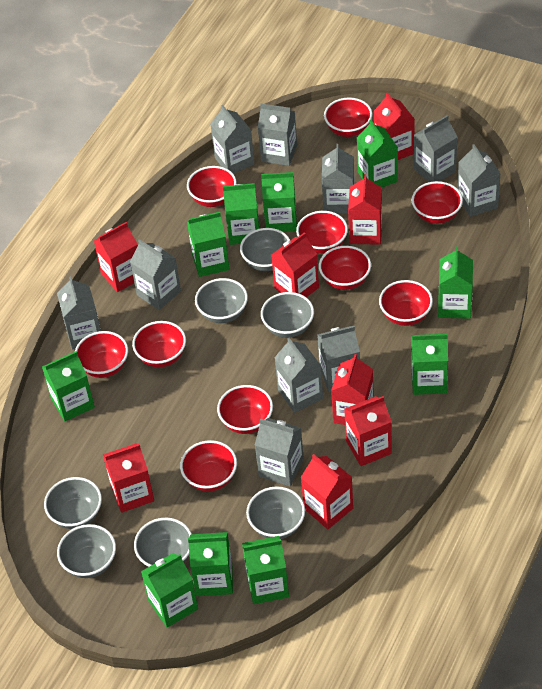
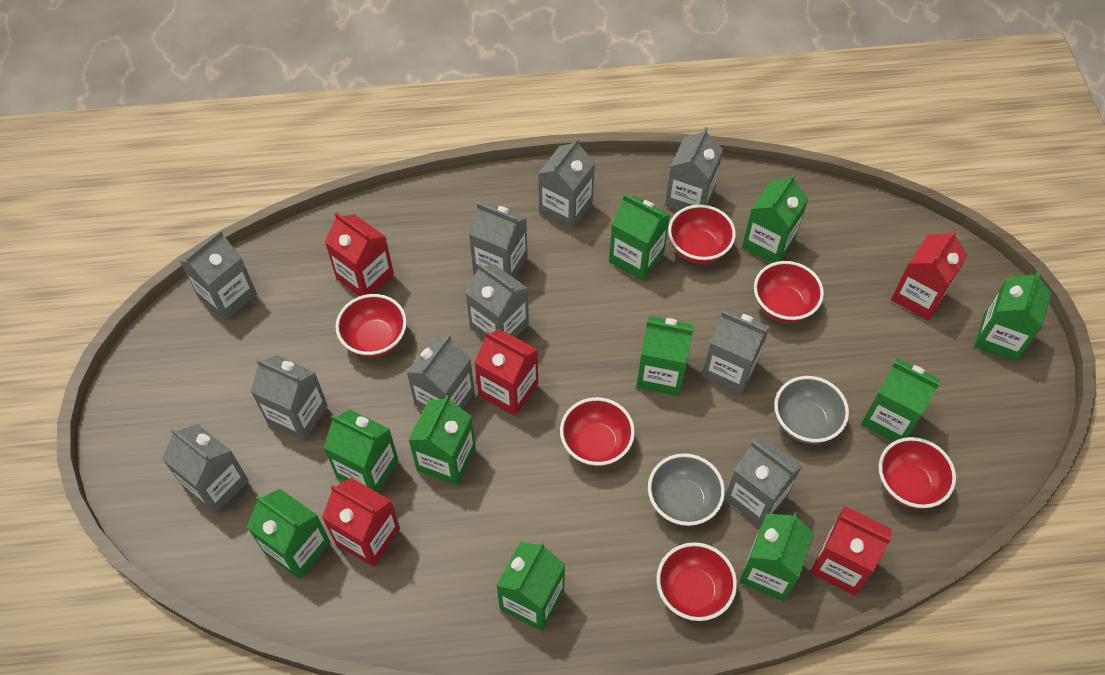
grey bowl: [44,477,102,529] [57,524,116,578] [134,518,192,567] [195,278,248,323] [240,228,290,271] [246,487,305,539] [261,292,314,338] = 7 -> [648,453,725,526] [774,376,849,444] = 2
red bowl: [75,331,128,378] [132,321,186,367] [180,440,237,491] [187,166,237,207] [217,385,273,434] [296,211,348,254] [319,246,371,290] [324,98,372,137] [379,280,433,326] [412,181,463,224] = 10 -> [335,294,407,357] [560,397,635,467] [656,542,737,621] [668,204,736,264] [754,261,824,323] [879,437,956,509] = 6
red carton: [94,222,138,292] [103,443,154,513] [271,232,319,297] [301,454,353,529] [331,354,374,425] [344,396,392,466] [348,174,382,245] [374,93,415,160] = 8 -> [322,478,400,567] [325,212,394,296] [474,329,538,416] [811,506,892,595] [891,229,968,320] = 5

